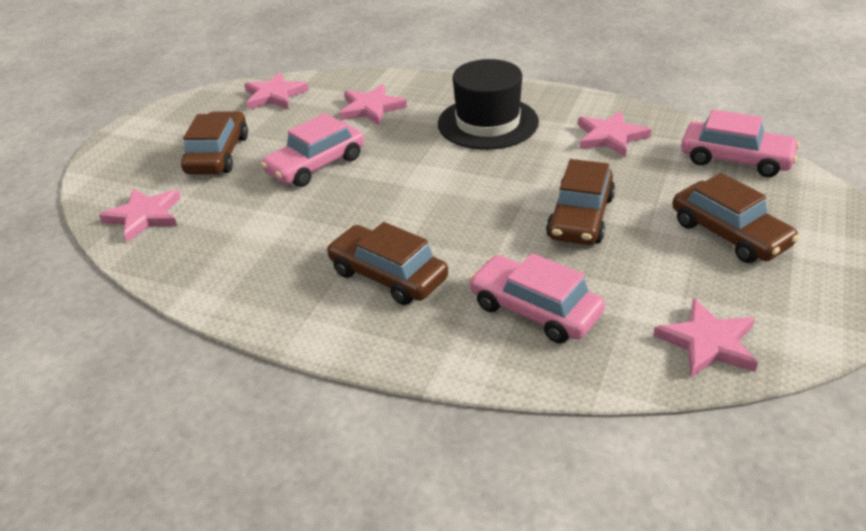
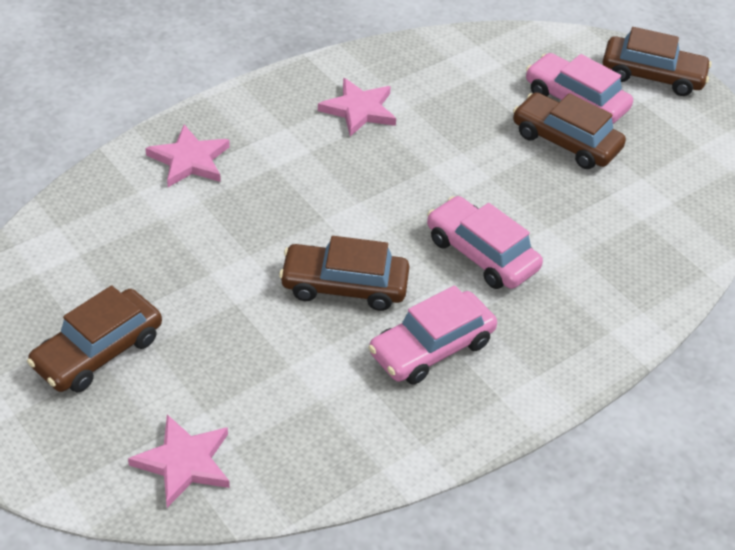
black hat: [438,59,539,150] = 1 -> none = 0
pink star: [99,188,181,242] [244,72,309,110] [339,84,407,126] [578,110,652,157] [654,298,758,377] = 5 -> [128,414,230,508] [145,125,230,187] [318,78,396,137] = 3

